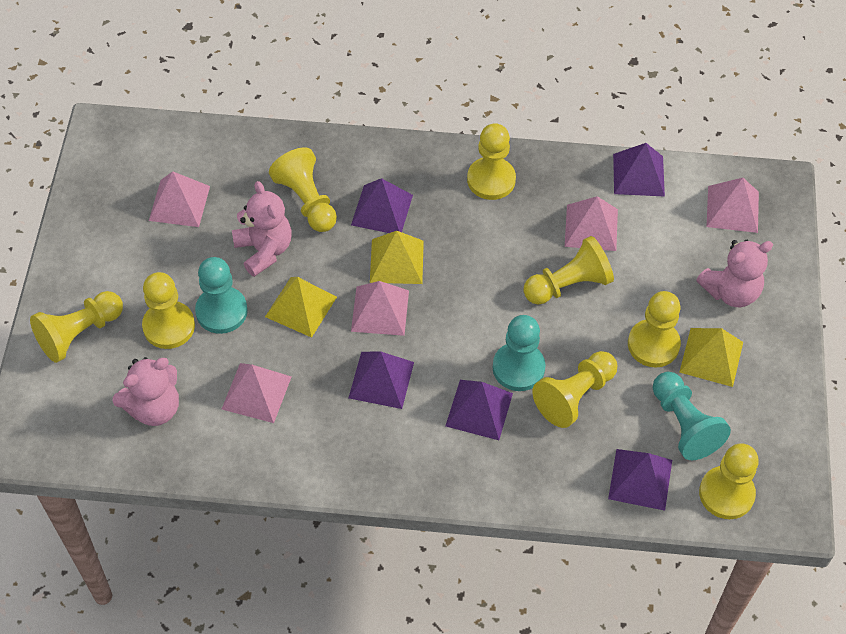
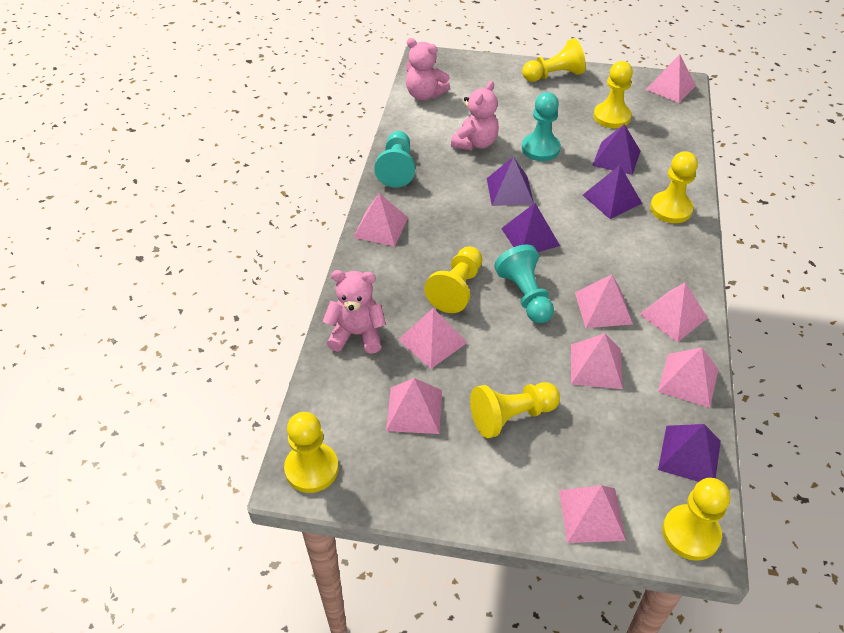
pink pyramid: [149,171,210,227] [222,363,292,423] [351,281,409,336] [565,196,618,251] [706,178,759,233] = 5 -> [353,193,408,246] [386,378,442,434] [398,308,467,369] [559,485,626,543] [571,333,623,389] [575,275,633,328] [640,283,707,342] [646,54,696,103] [658,347,718,408] = 9
yellow pawn: [30,291,123,363] [142,272,195,349] [269,147,337,232] [467,123,516,200] [523,236,614,305] [532,351,618,428] [628,291,681,367] [699,443,759,519] = 8 -> [284,412,339,493] [424,247,482,313] [470,382,560,438] [522,38,586,82] [593,61,633,128] [650,151,698,223] [662,478,730,561] = 7
yellow pyramid: [265,277,337,338] [370,231,424,284] [679,328,743,387] = 3 -> none = 0

